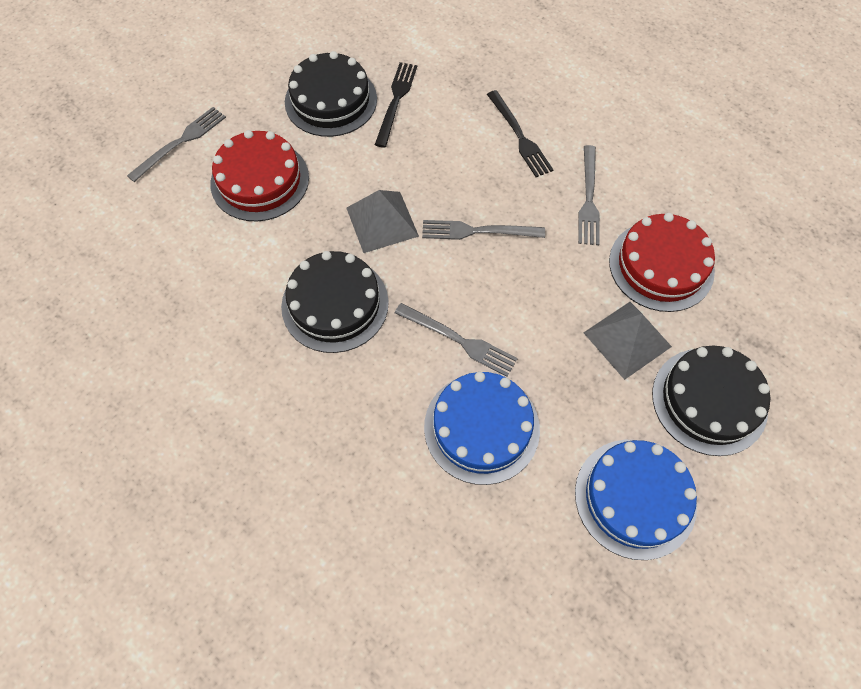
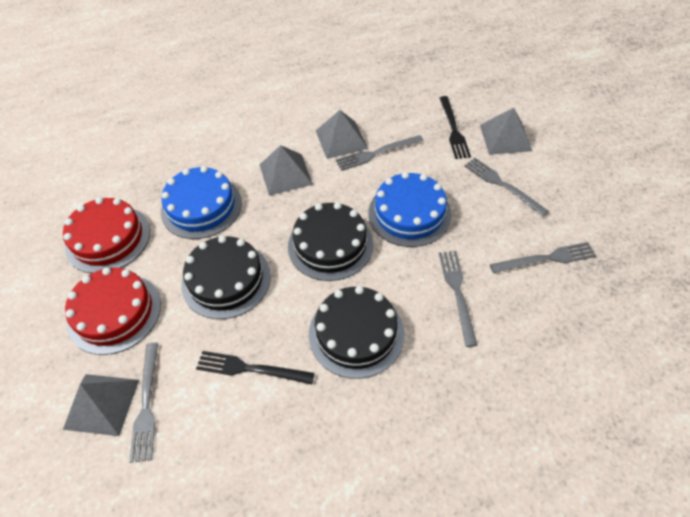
grey fork: [127,107,226,182] [395,303,518,377] [422,220,545,240] [578,145,600,245] = 4 -> [129,343,158,463] [336,135,424,171] [439,251,478,347] [464,158,549,217] [490,242,596,273] = 5
grey pyramid: [346,190,419,253] [583,302,672,380] = 2 -> [63,374,139,436] [260,145,313,196] [316,110,368,159] [480,108,532,155] = 4

